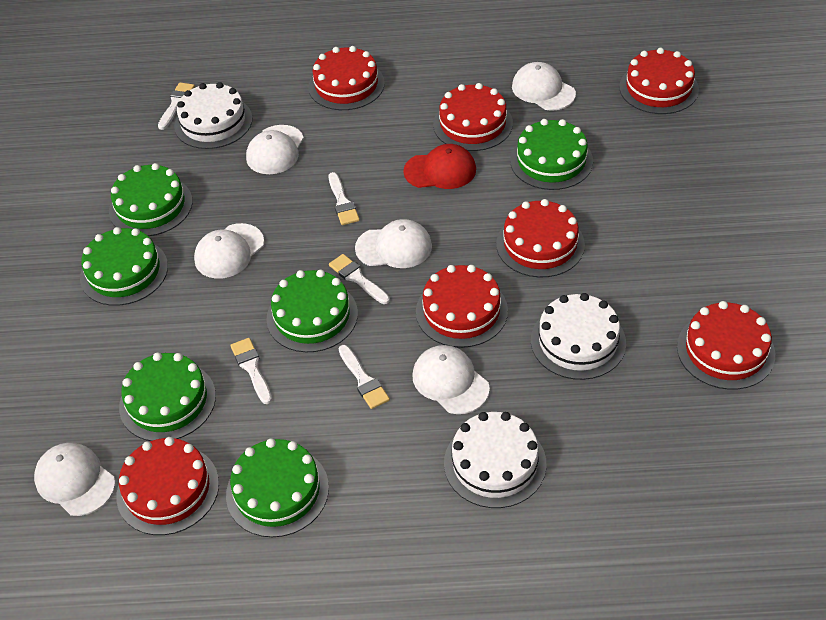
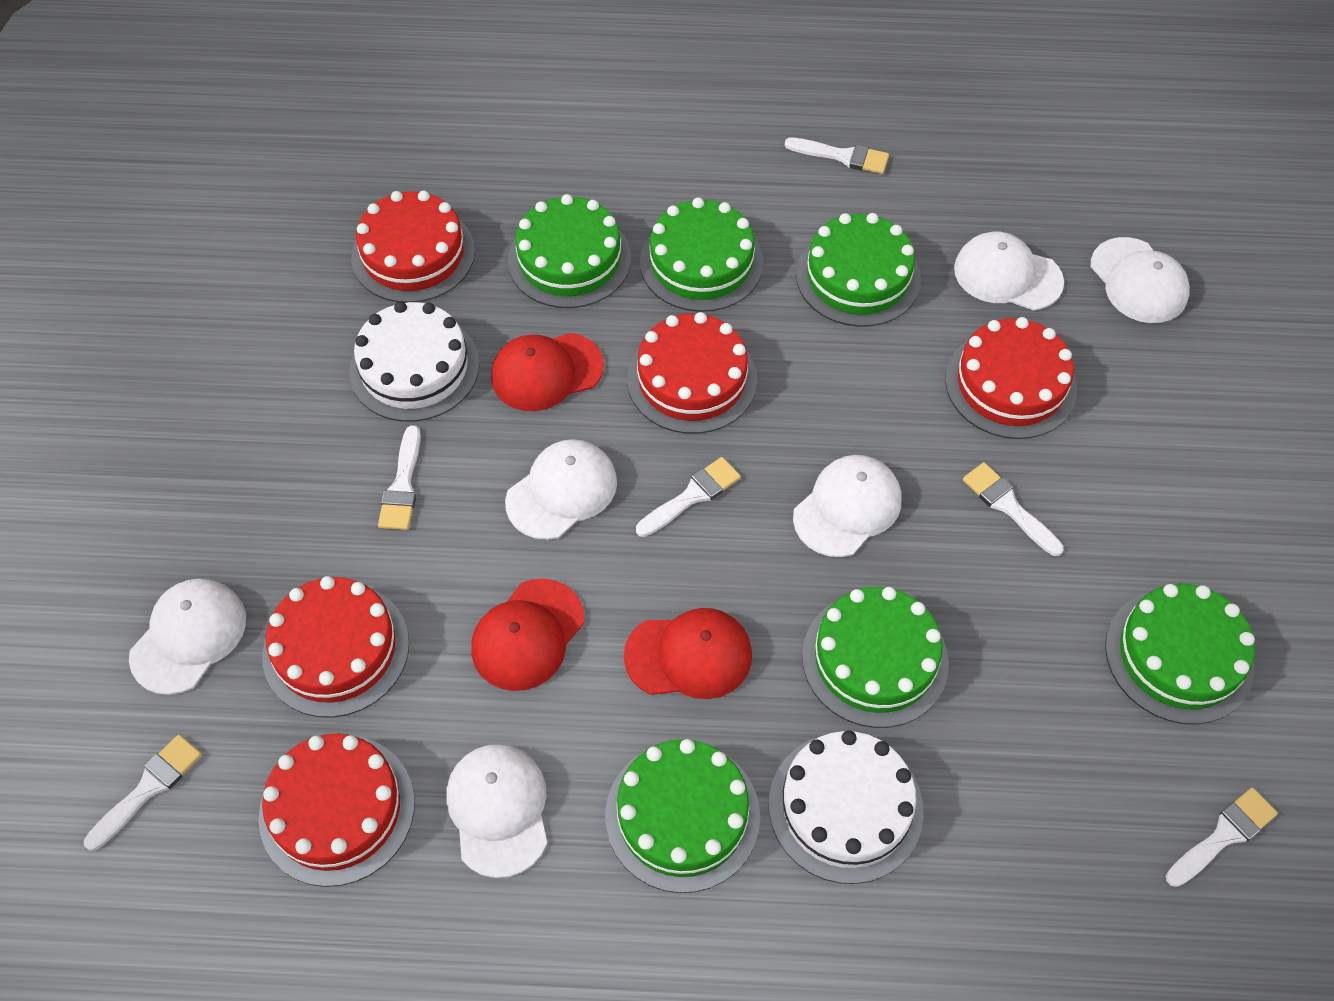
red cake: [116,437,219,535] [308,46,385,110] [416,265,508,348] [433,83,513,151] [496,199,585,277] [619,48,699,114] [677,301,775,390] = 7 -> [259,734,415,887] [262,576,409,718] [351,191,475,303] [627,312,757,434] [945,317,1077,439] = 5
red cap: [403,144,476,189] = 1 -> [471,579,584,691] [491,333,604,411] [624,608,752,699] = 3
white brush: [158,82,195,130] [230,338,272,404] [328,172,360,225] [329,254,390,304] [338,345,390,409] = 5 -> [84,735,202,851] [378,425,421,530] [636,457,741,537] [785,137,889,174] [963,462,1064,556] [1166,788,1278,887] = 6
white cake: [174,82,252,149] [444,412,546,508] [531,293,626,380] = 3 -> [349,301,480,422] [769,730,924,884] = 2

